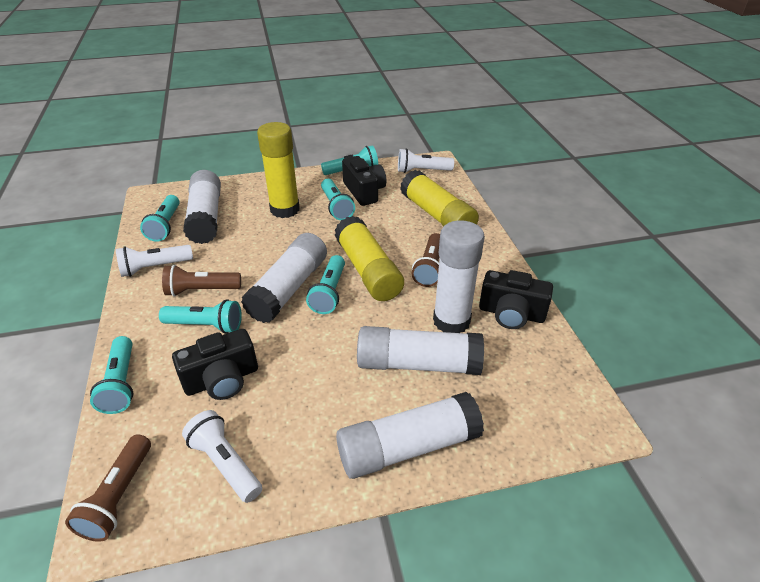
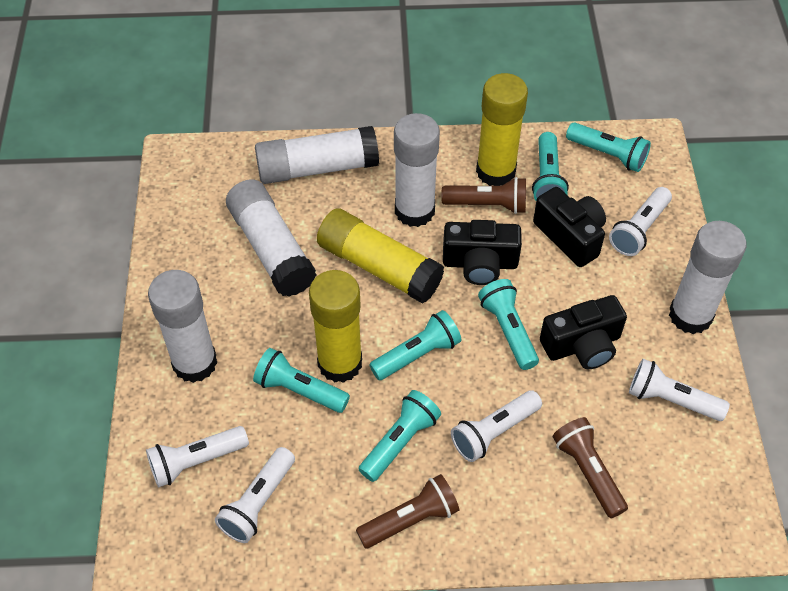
white flashlight: [116,245,193,277] [182,410,262,503] [398,148,454,173] = 3 -> [146,426,249,487] [215,447,295,543] [451,390,542,462] [609,187,672,256] [629,359,730,421] = 5

